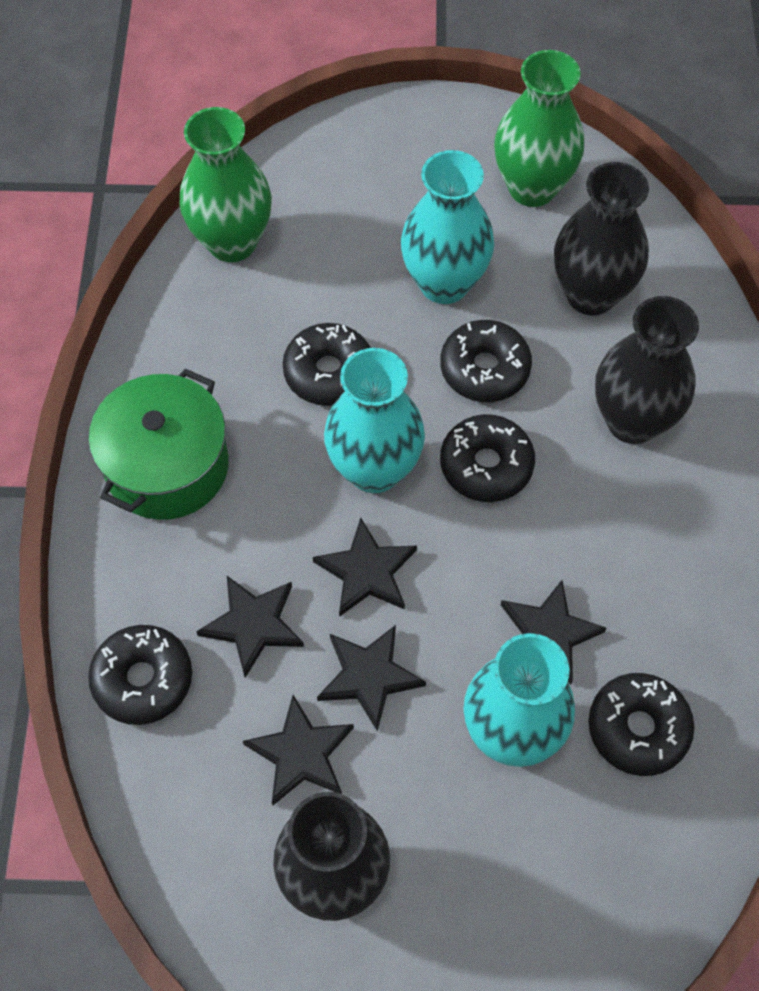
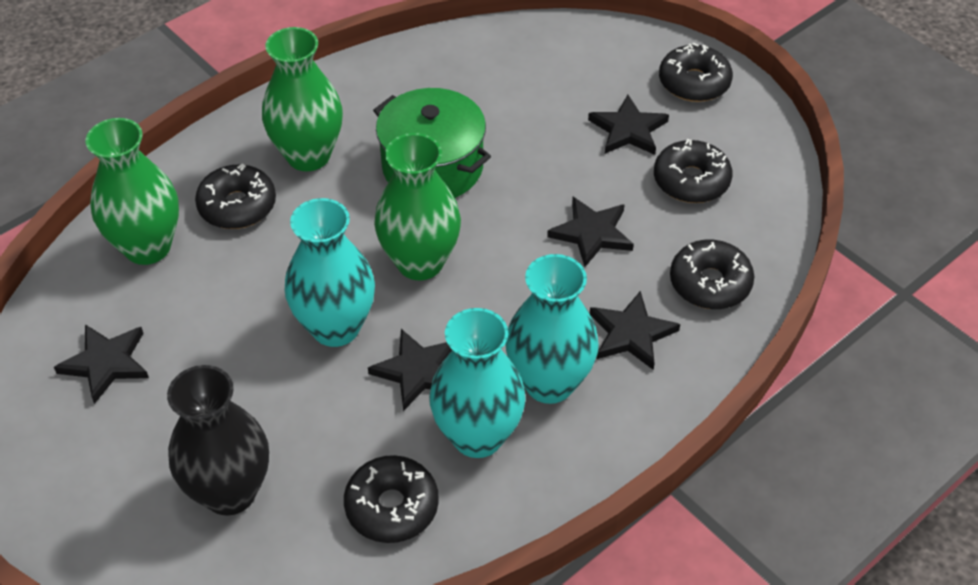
black vase: [273,792,390,921] [554,162,649,315] [595,296,699,444] = 3 -> [167,365,269,515] = 1
green vase: [180,107,272,262] [494,50,584,207] = 2 -> [85,118,179,265] [262,27,343,171] [374,133,461,280] = 3

